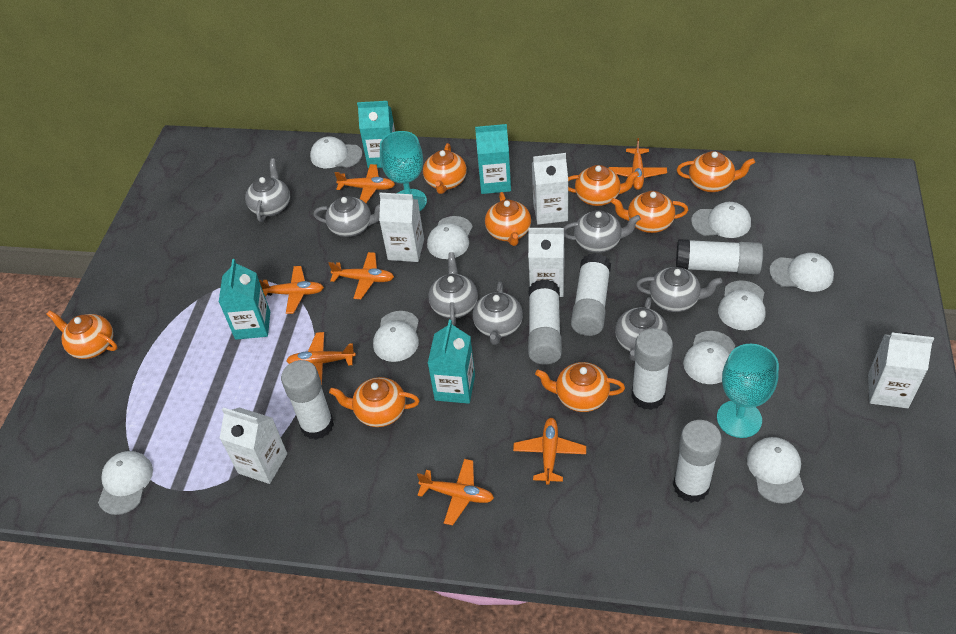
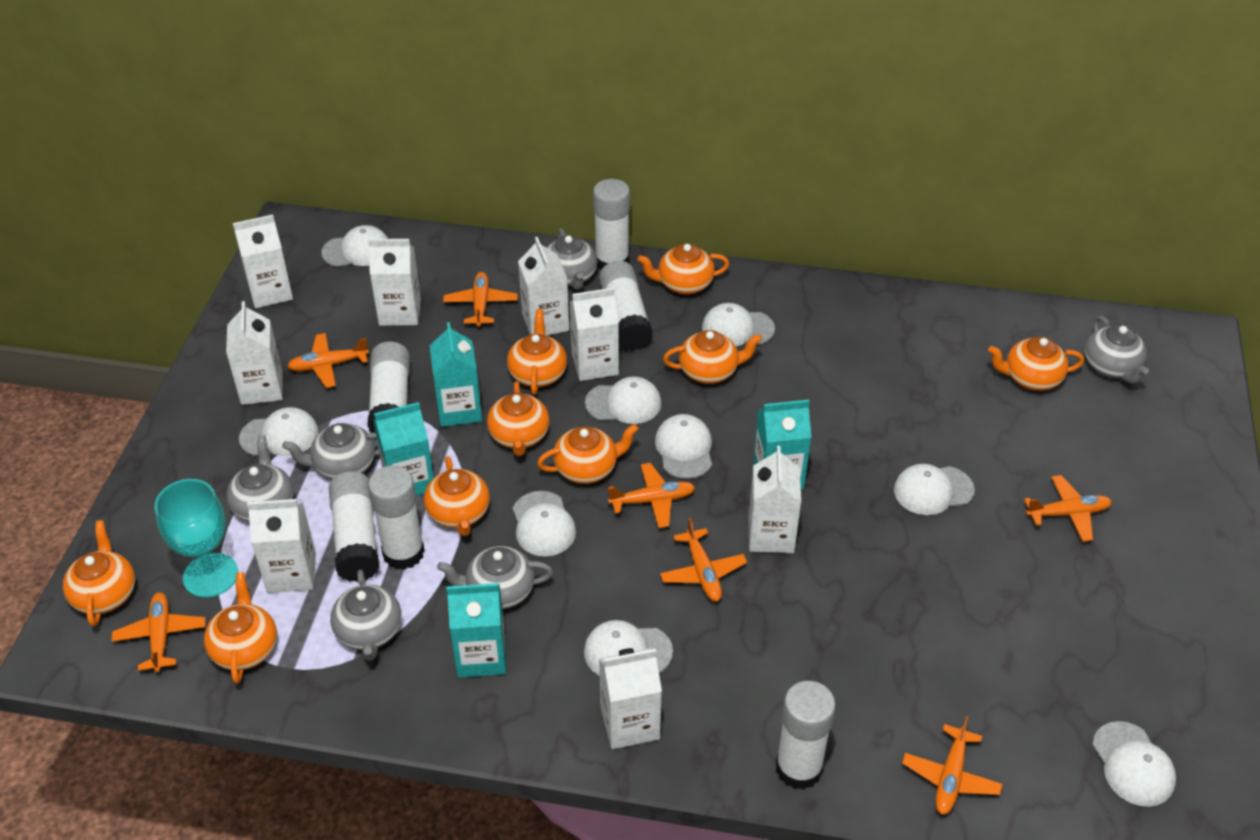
grey teapot: [245,159,290,222] [313,196,380,237] [428,252,478,326] [473,282,523,345] [563,210,641,253] [615,297,668,361] [636,267,722,312] = 7 -> [227,435,293,522] [282,423,380,479] [330,570,401,661] [437,546,553,609] [547,228,597,290] [1085,315,1149,384] = 6
orange teapot: [47,310,117,359] [329,377,419,427] [423,143,467,194] [485,192,531,246] [535,362,625,412] [568,165,639,206] [611,191,688,233] [677,151,755,192] = 8 -> [63,520,135,626] [204,572,277,684] [424,456,490,536] [487,381,550,456] [507,309,567,395] [537,424,639,484] [637,244,729,294] [663,330,762,384] [988,337,1084,391] = 9
turquoise goblet: [380,131,427,211] [717,344,779,438] = 2 -> [155,479,238,598] = 1
white carton: [219,407,287,484] [379,193,424,262] [528,228,564,297] [532,153,568,225] [868,332,934,408] = 5 -> [226,301,283,405] [233,214,293,308] [247,499,316,593] [368,239,421,326] [518,237,569,336] [569,288,619,381] [599,648,662,749] [749,446,801,553] = 8

